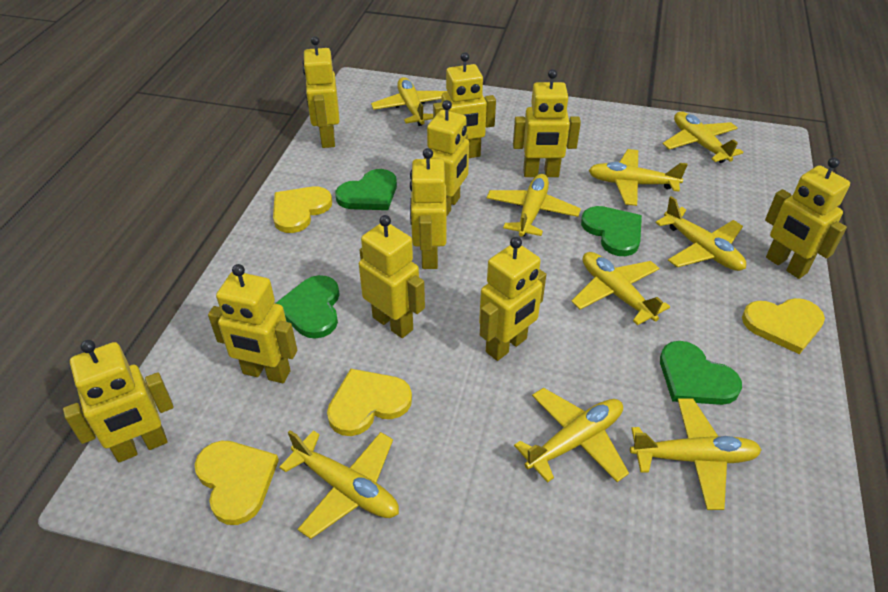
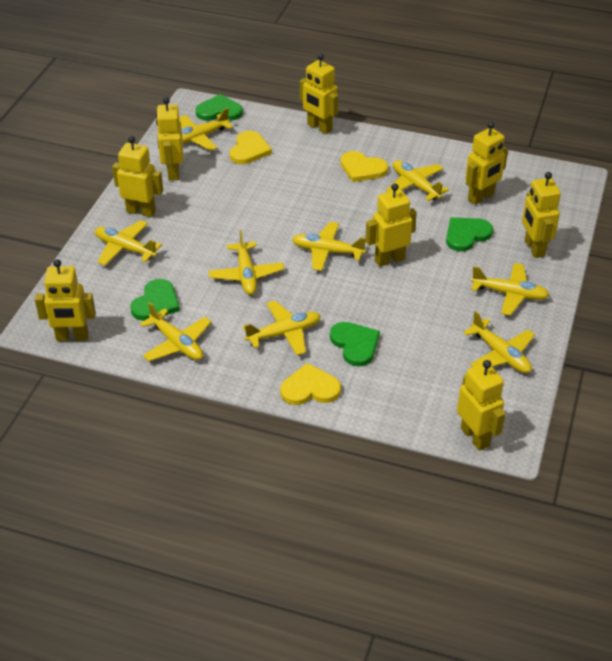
yellow heart: [195,441,279,525] [273,187,332,233] [327,369,412,436] [742,298,825,354] = 4 -> [230,131,272,164] [280,363,341,405] [341,151,388,182] = 3
yellow robot: [63,340,173,462] [208,264,297,383] [303,36,340,148] [359,215,425,338] [410,148,447,269] [424,100,469,215] [433,52,496,158] [479,237,546,361] [513,69,581,177] [765,157,850,279] = 10 -> [35,259,96,341] [112,136,163,217] [156,97,183,181] [300,54,338,134] [365,183,417,267] [457,360,506,451] [465,122,508,205] [522,172,561,258] = 8

